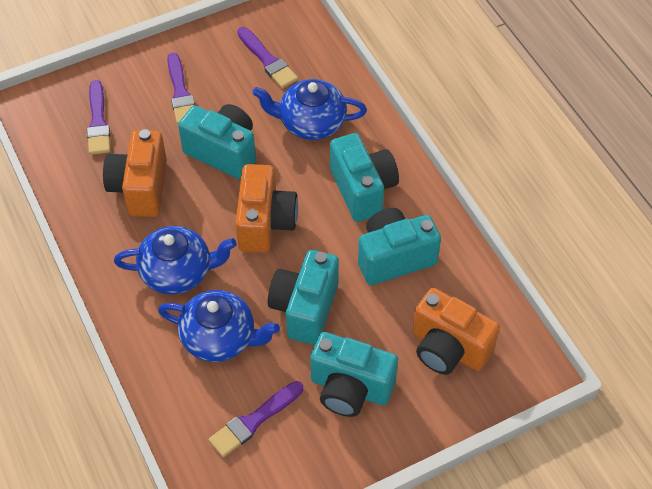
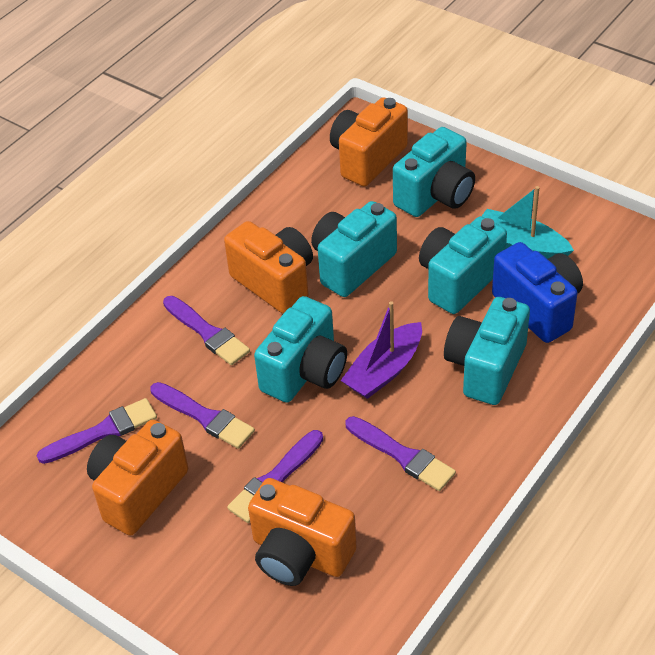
blue camera: none = 0 -> [492,242,583,343] = 1
blue teapot: [114,226,237,294] [158,290,280,362] [253,79,367,140] = 3 -> none = 0
orange camera: [103,129,167,217] [235,164,298,253] [413,288,500,375] = 3 -> [87,420,188,536] [224,221,313,314] [248,478,357,586] [330,97,408,187] = 4
purple boat: none = 0 -> [341,301,422,399] = 1
purple brush: [87,80,110,155] [167,53,195,124] [209,381,303,457] [237,27,298,89] = 4 -> [37,398,157,464] [150,382,255,449] [163,296,250,365] [227,430,323,523] [346,416,456,491] = 5
turquoise boat: none = 0 -> [482,186,574,259] = 1

